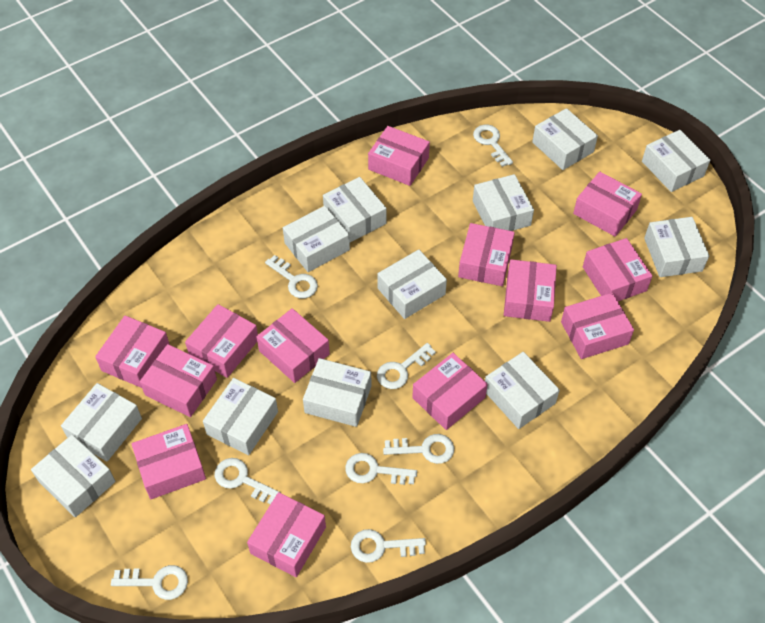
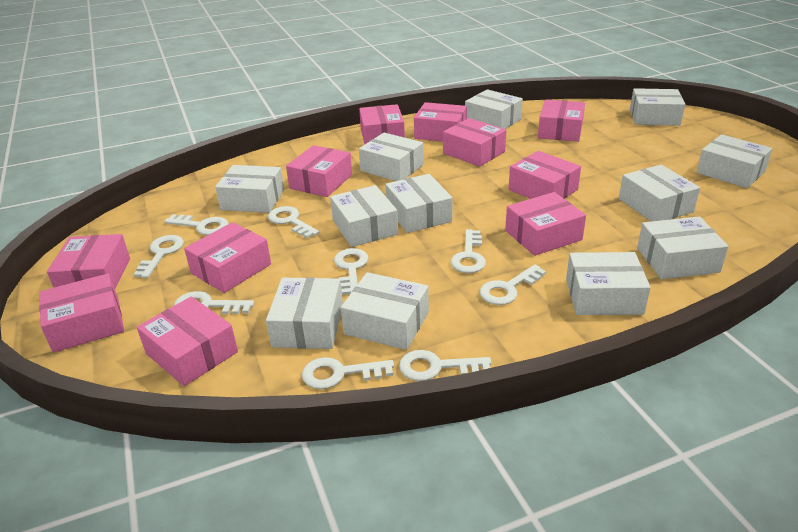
pink box: [95,315,170,388] [132,424,206,499] [140,344,217,417] [185,304,258,378] [247,492,326,577] [256,308,330,383] [368,126,430,186] [412,353,488,430] [458,223,515,286] [504,259,557,322] [561,293,634,359] [573,172,642,237] [583,238,652,301] = 13 -> [39,273,124,352] [47,234,130,289] [137,296,238,386] [184,222,271,293] [286,145,352,197] [359,104,405,144] [414,102,467,142] [443,118,506,167] [505,192,586,256] [509,151,581,199] [538,99,585,142] = 11
white key: [111,565,188,600] [215,458,281,504] [265,255,318,298] [345,453,417,485] [351,529,426,563] [377,343,436,389] [383,434,454,464] [473,125,513,167] = 8 -> [134,235,184,278] [164,214,229,235] [174,291,254,314] [268,206,319,238] [302,357,394,389] [334,248,369,295] [399,350,491,381] [451,229,486,273] [480,264,546,305] = 9

